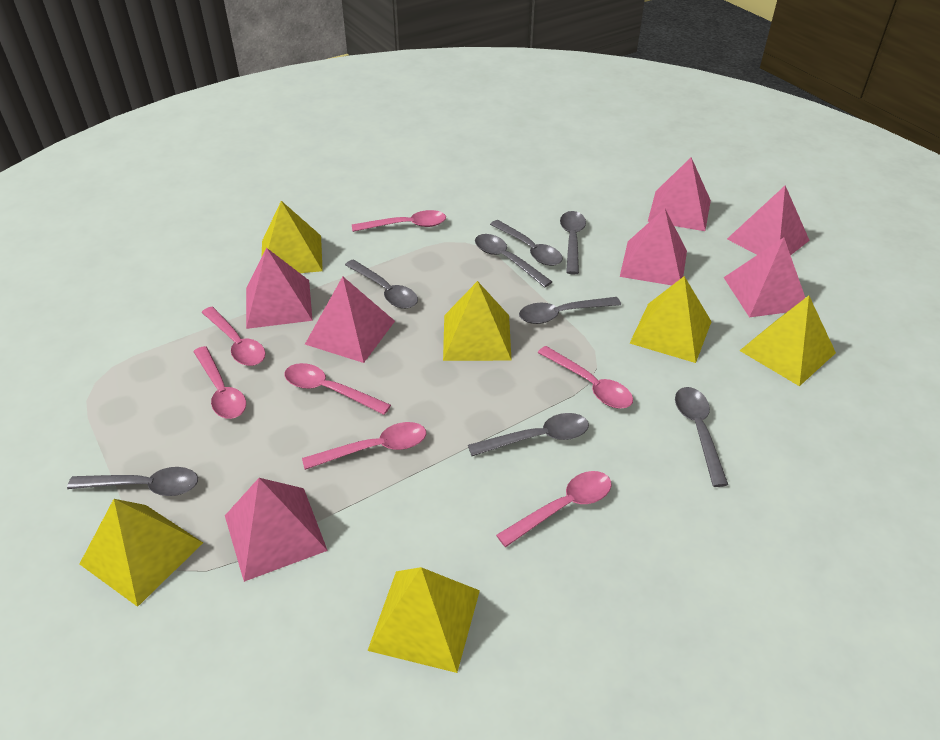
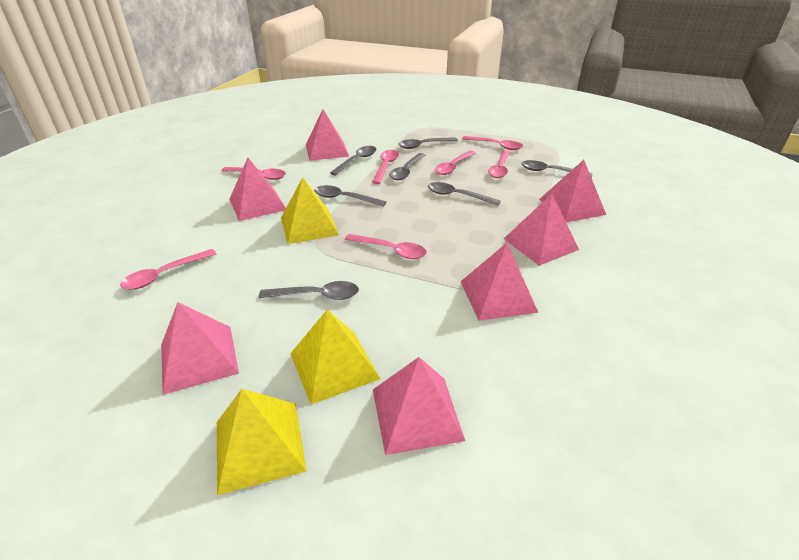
grey spoon: [67,467,198,496] [345,259,418,309] [468,413,589,456] [475,234,552,288] [490,220,563,266] [519,297,621,324] [560,211,586,275] [675,387,728,487] = 8 -> [259,281,359,300] [314,185,386,207] [330,146,376,176] [389,153,425,180] [399,137,458,149] [428,182,501,206] [521,160,592,178] = 7
yellow pyramid: [80,499,203,607] [261,201,323,273] [367,567,480,673] [443,281,512,361] [630,276,712,363] [739,296,836,386] = 6 -> [217,389,307,495] [281,177,339,244] [290,309,380,404] = 3

